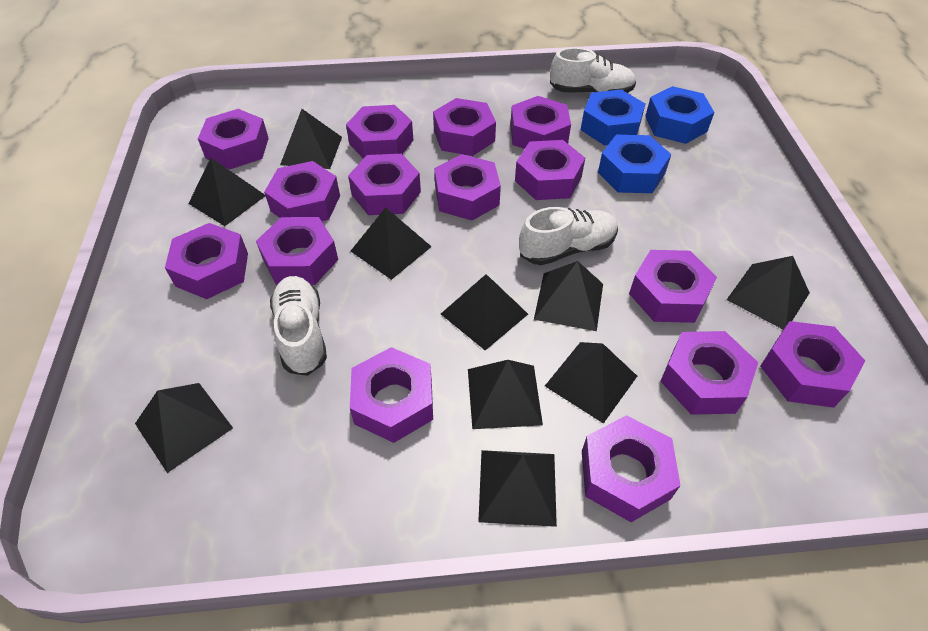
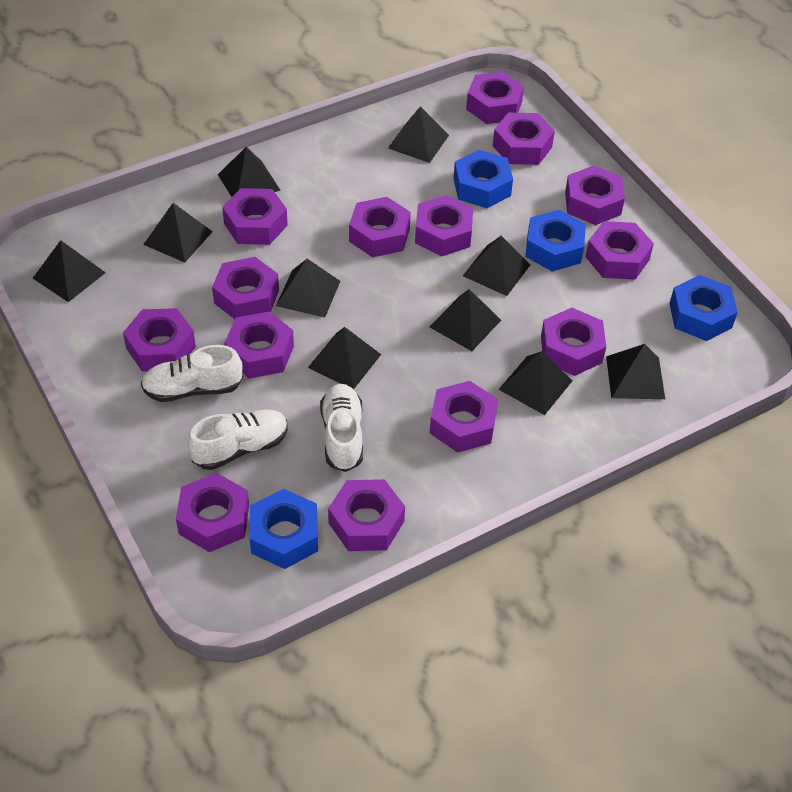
blue nut: [581,90,645,145] [598,135,671,193] [645,86,714,144] = 3 -> [249,489,318,569] [453,150,513,208] [525,210,586,272] [669,275,738,341] = 4
purple nut: [165,223,248,299] [198,109,269,169] [256,217,338,285] [264,161,340,221] [346,105,413,159] [348,154,421,215] [350,347,433,443] [433,98,496,156] [434,154,501,220] [510,96,571,149] [515,140,585,200] [582,415,681,522] [629,250,717,323] [660,331,758,415] [760,321,865,408] = 15 -> [123,308,196,372] [176,473,249,552] [212,257,279,319] [222,188,288,245] [224,311,294,379] [328,479,405,551] [349,197,411,257] [415,195,473,257] [430,381,498,453] [466,72,524,124] [493,113,555,165] [541,308,606,376] [565,165,625,225] [585,221,654,280] = 14

